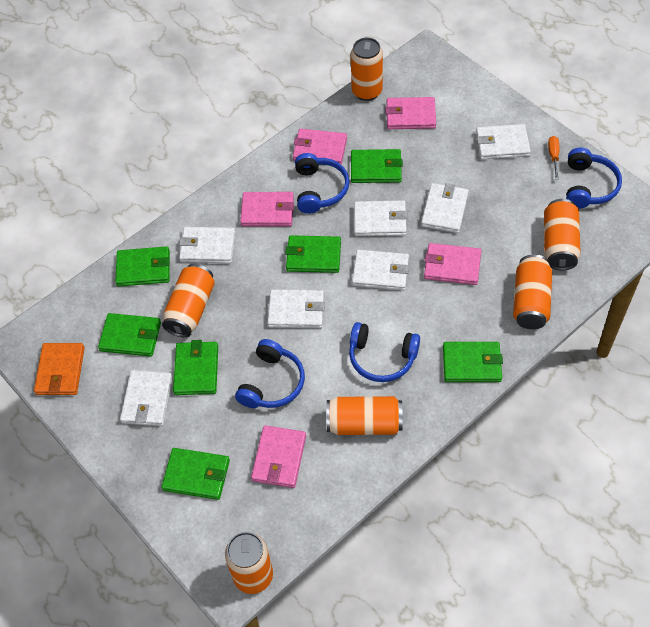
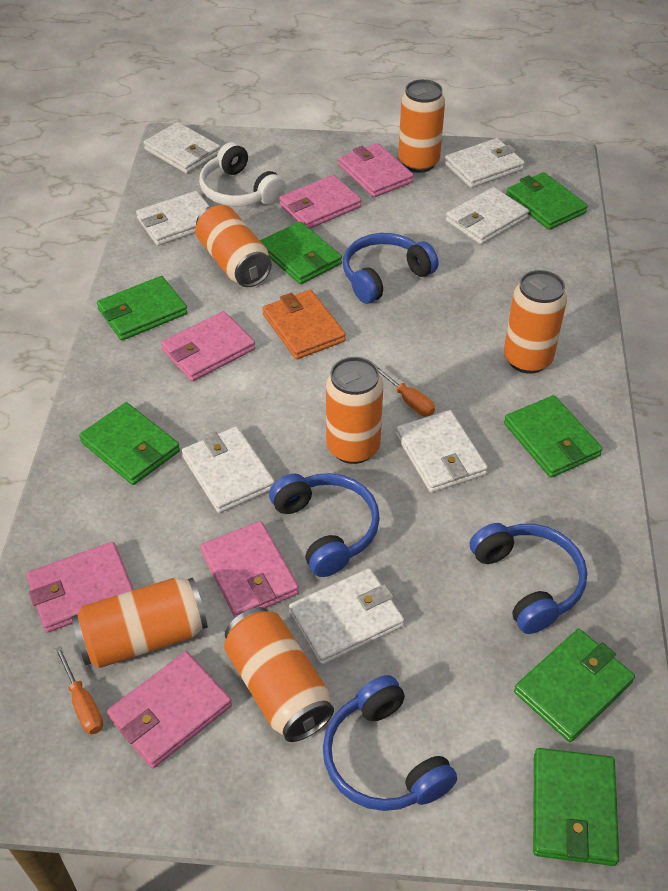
orange screwdriver: [548,136,559,179] = 1 -> [55,646,103,734] [377,366,435,416] = 2
pink wallet: [240,192,294,226] [251,425,306,488] [293,129,347,165] [385,97,436,129] [424,243,482,285] = 5 -> [26,542,134,633] [107,651,232,768] [161,311,255,381] [200,521,299,618] [279,175,362,229] [339,143,414,197] = 6
white headphones: none = 0 -> [199,142,286,206] = 1

